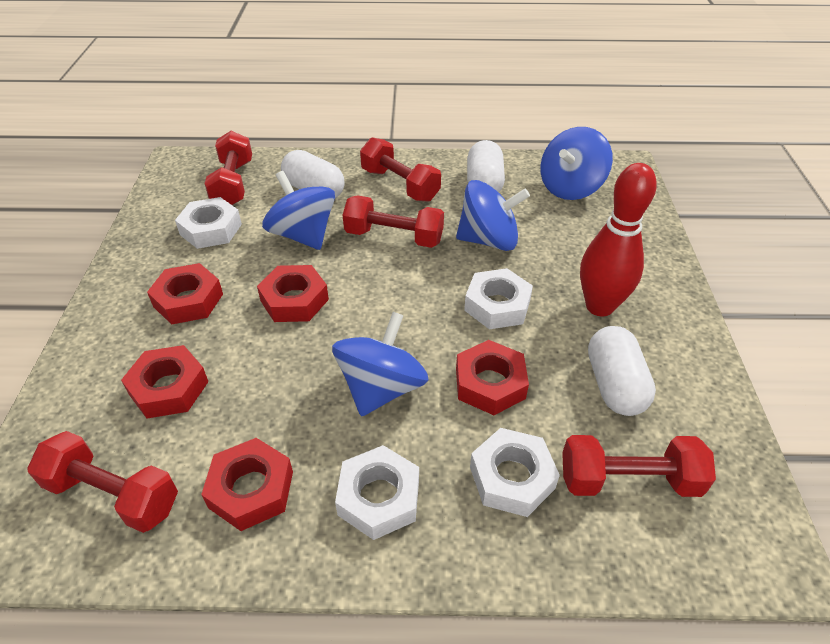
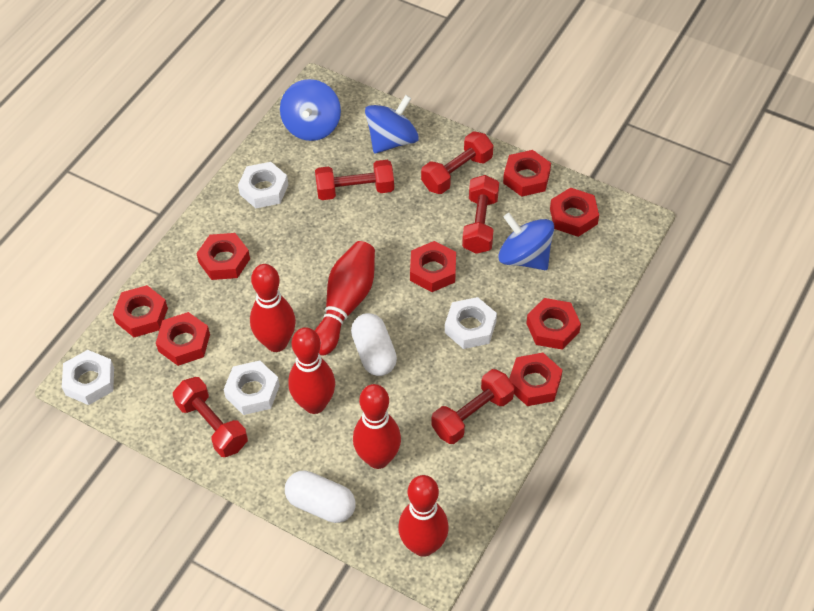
blue spinning top: [262,171,335,250] [332,312,428,416] [456,180,530,251] [540,127,613,200] = 4 -> [280,79,341,141] [365,95,419,154] [498,213,554,270] = 3
red bowling pin: [580,163,657,316] = 1 -> [250,264,296,352] [288,327,335,414] [315,241,375,356] [353,384,401,469] [398,475,449,557] = 5
red nut: [121,345,209,419] [147,263,223,325] [201,438,293,531] [257,265,329,322] [456,340,529,415] = 5 -> [113,285,168,337] [156,312,210,366] [196,233,250,280] [410,241,456,292] [503,150,551,197] [509,353,563,406] [526,298,581,350] [550,187,599,237] = 8
white capsule: [281,150,344,198] [467,140,505,192] [588,326,656,416] = 3 -> [285,470,355,523] [351,313,397,376] = 2

